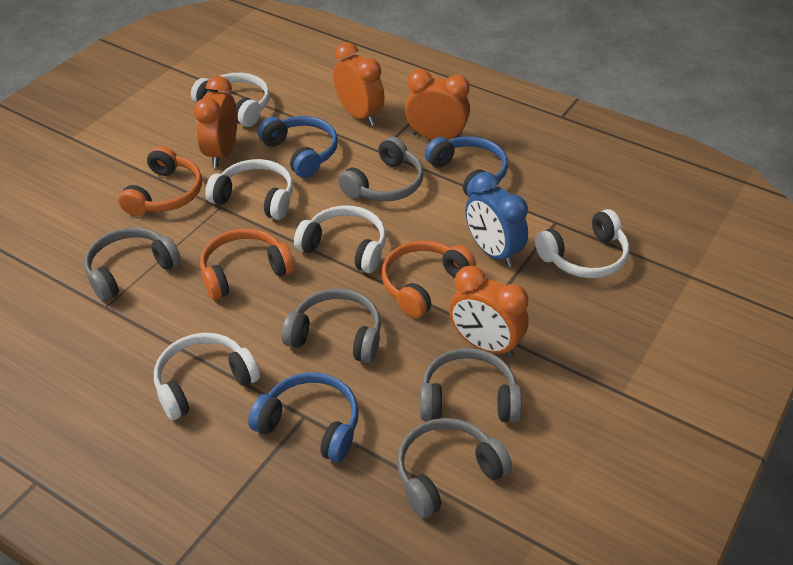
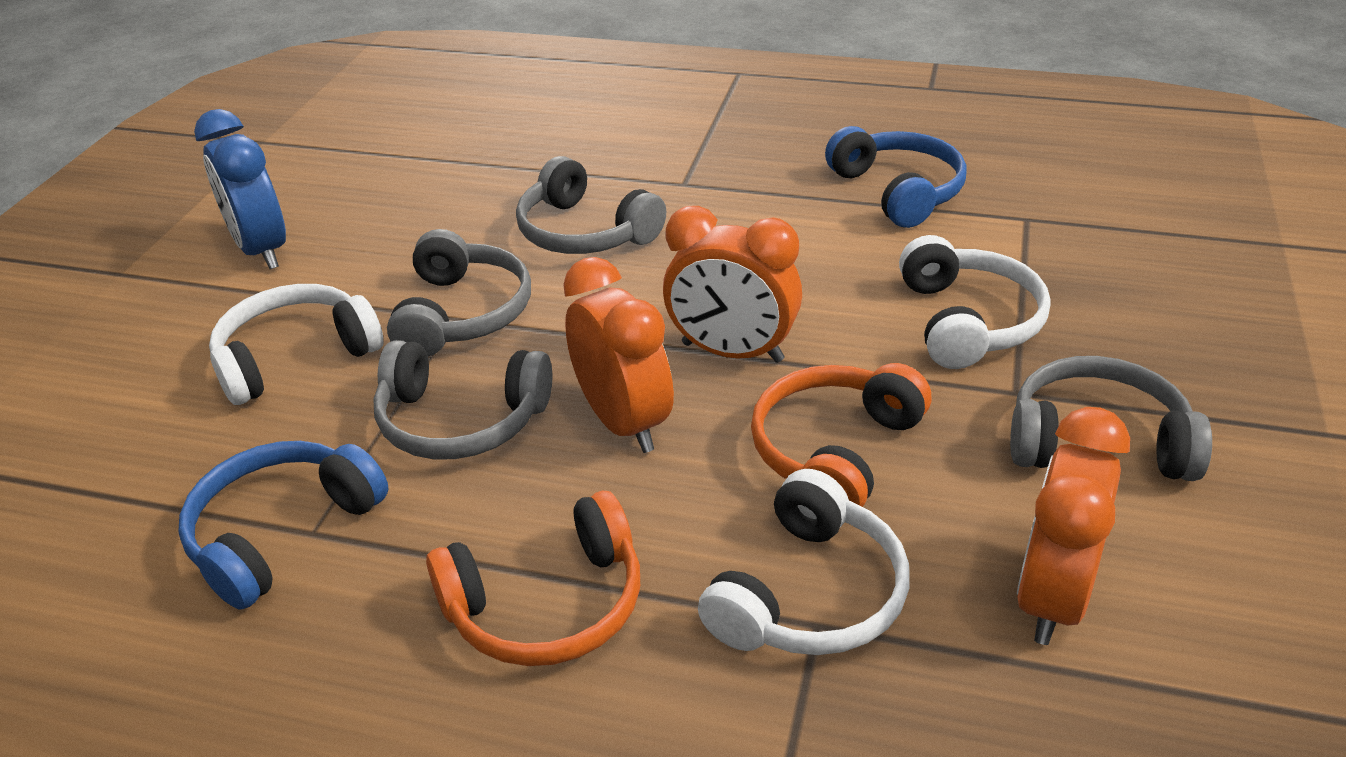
blue headphones: [248,372,359,462] [258,116,338,178] [425,136,508,198] = 3 -> [178,441,389,610] [825,126,967,228] = 2
grey headphones: [84,227,181,302] [282,288,381,363] [338,136,423,201] [397,418,512,518] [420,348,522,422] = 5 -> [373,340,552,459] [387,229,531,357] [516,156,666,254] [1010,356,1212,481] = 4
orange clock: [194,76,237,167] [333,42,385,126] [405,69,470,140] [449,266,529,358] = 4 -> [563,257,674,453] [663,206,802,363] [1017,407,1130,645] = 3
orange headphones: [118,146,202,216] [200,228,294,300] [381,241,476,318] = 3 -> [426,491,640,666] [751,363,931,507] = 2
white headphones: [154,333,260,420] [191,73,270,127] [205,159,293,220] [294,206,386,273] [535,209,629,278] = 5 -> [209,284,383,405] [698,469,910,655] [899,235,1051,369] = 3

